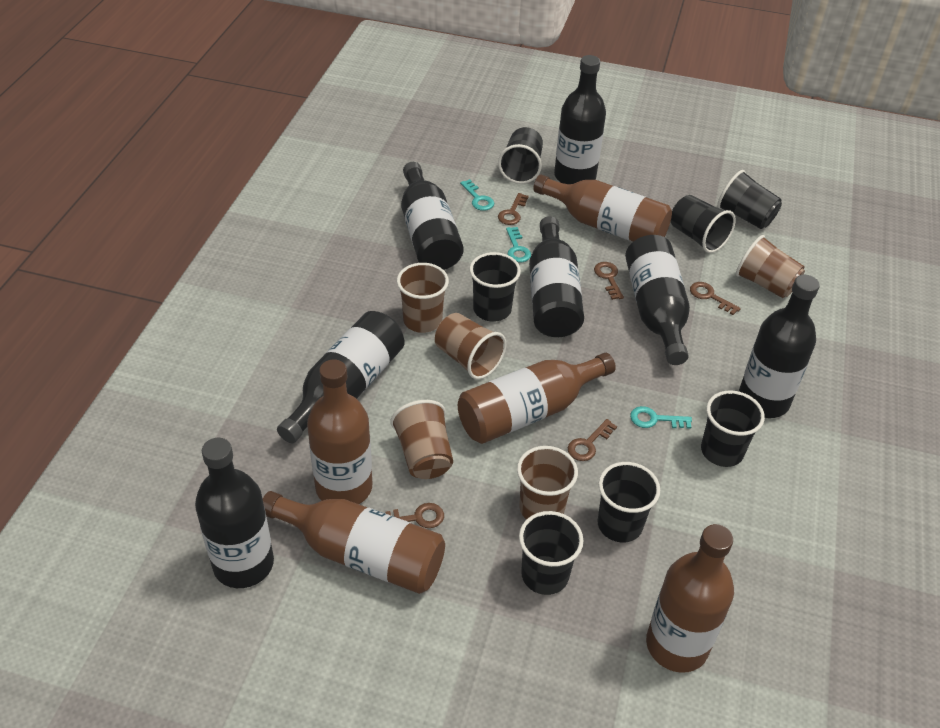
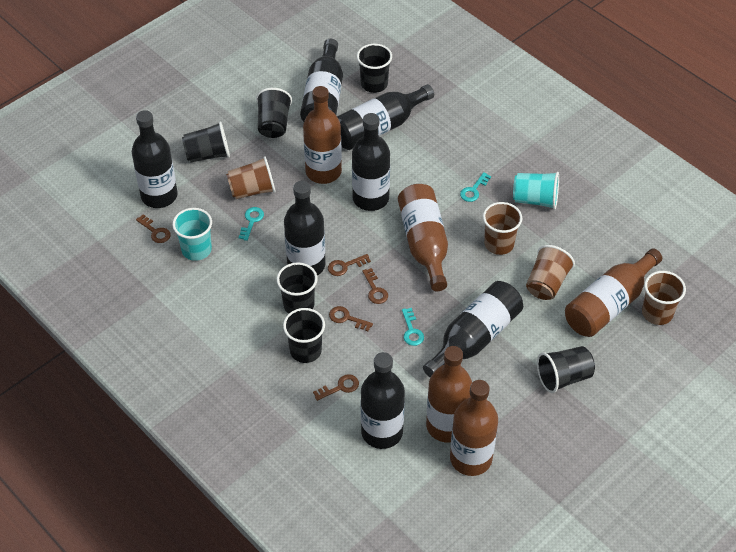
black cup: [469,252,521,322] [498,127,543,184] [519,511,584,595] [597,462,660,542] [671,195,736,253] [701,391,765,467] [717,170,782,229] = 7 -> [182,122,230,162] [256,88,292,138] [277,262,318,314] [283,308,325,363] [357,44,392,93] [537,346,595,393] = 6
brown cup: [391,400,453,479] [397,263,449,333] [435,313,506,379] [517,446,578,519] [736,235,805,298] = 5 -> [226,156,276,199] [483,202,522,255] [526,245,575,300] [642,271,686,325] = 4
turquoise cup: none = 0 -> [172,208,212,261] [513,172,559,210] = 2

